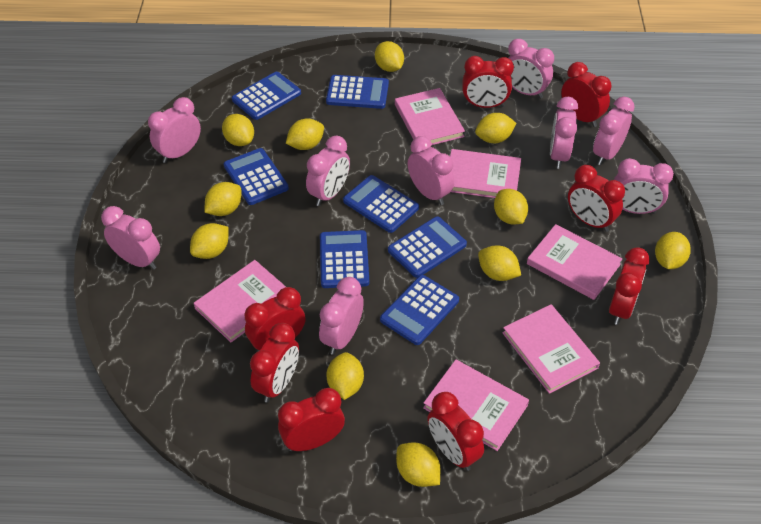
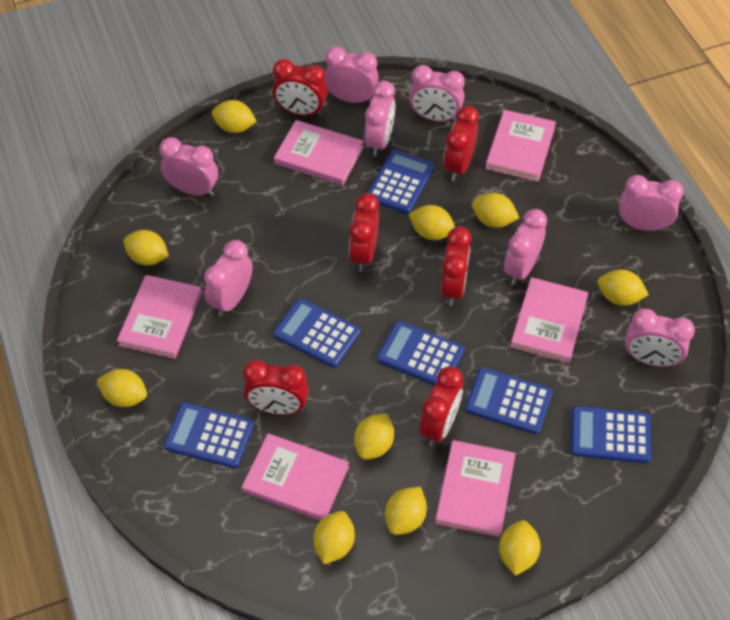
blue calculator: [224,148,289,205] [232,72,301,120] [320,230,369,288] [326,75,389,109] [343,175,419,233] [380,275,459,345] [388,216,467,278] = 7 -> [164,402,254,468] [273,298,360,368] [368,150,434,214] [377,321,464,385] [465,367,553,434] [571,406,651,463] = 6
pink clock: [101,206,160,270] [148,97,201,163] [306,136,350,206] [319,277,364,355] [408,136,454,205] [508,39,554,99] [550,97,578,169] [593,96,635,165] [614,158,674,214] = 9 -> [160,137,218,196] [204,240,252,317] [325,47,379,103] [364,81,395,156] [409,65,465,122] [504,209,547,285] [619,175,684,231] [625,309,695,367] = 8
red clock: [245,287,305,352] [250,323,299,403] [278,388,345,451] [427,392,484,471] [462,56,514,108] [561,62,611,127] [568,165,625,232] [609,247,650,325] = 8 -> [243,360,309,415] [273,59,328,116] [349,193,379,272] [419,366,463,446] [441,226,472,306] [444,106,479,181] = 6
yellow lemon: [190,223,229,259] [204,182,241,216] [222,114,254,146] [286,118,324,150] [326,352,364,400] [375,41,404,72] [396,442,440,487] [475,113,516,143] [478,245,521,281] [494,189,528,224] [655,232,691,269] = 11 -> [97,369,147,407] [123,230,169,265] [212,100,257,133] [313,511,355,564] [354,414,394,459] [385,487,427,535] [409,205,455,240] [472,193,519,228] [499,520,541,576] [597,269,649,306] = 10

